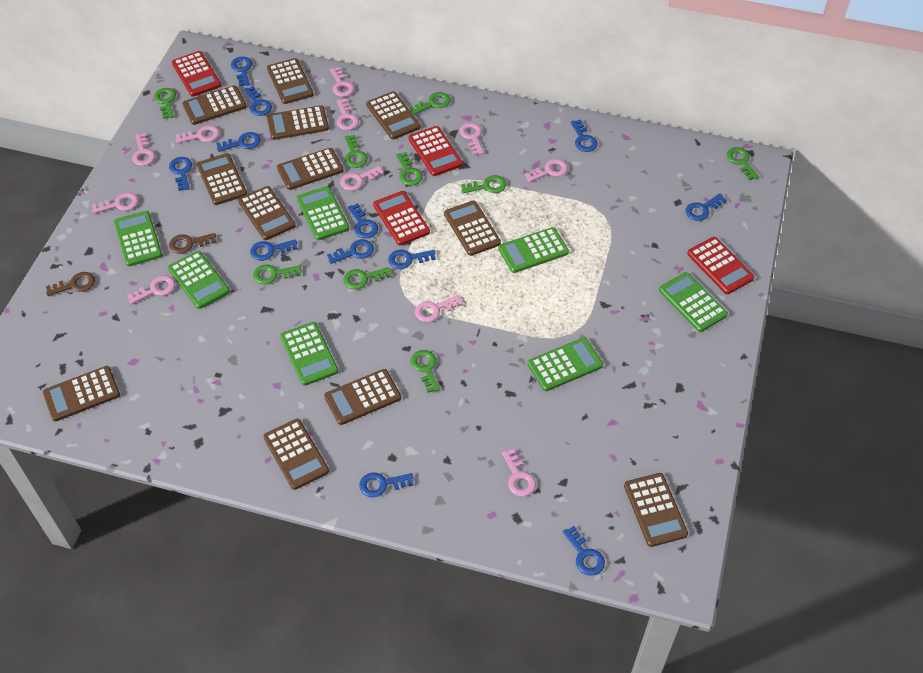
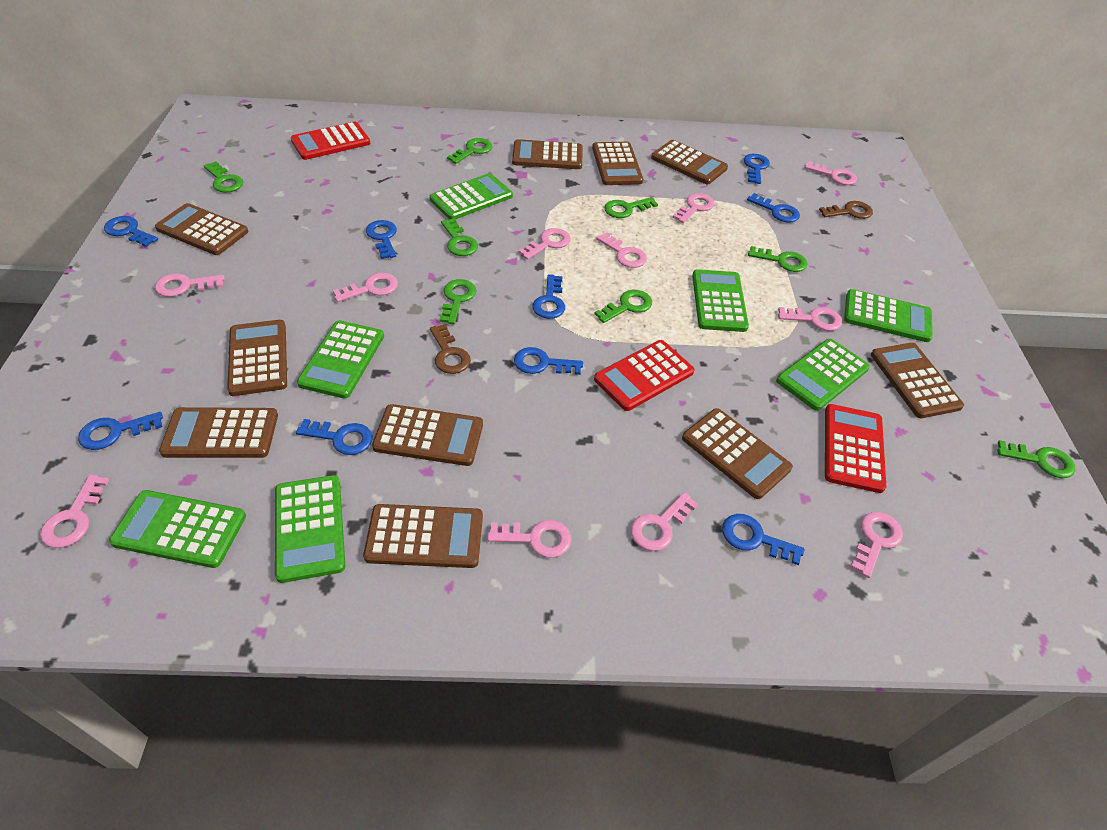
blue key: [169,157,192,191] [216,132,261,152] [231,57,252,86] [244,86,272,116] [250,239,298,261] [327,239,374,264] [348,203,378,238] [359,472,414,497] [388,250,436,269] [563,526,605,576] [571,120,598,152] [685,193,727,221] = 12 -> [78,412,163,450] [104,216,158,247] [296,419,373,455] [366,220,397,259] [514,347,583,375] [532,274,565,319] [722,514,805,565] [744,154,770,184] [747,193,800,222] = 9
brown calculator: [43,366,120,422] [182,85,247,125] [197,153,247,205] [238,186,296,240] [263,419,329,490] [267,58,314,104] [267,105,329,140] [277,148,344,190] [324,369,401,425] [366,91,420,140] [444,201,501,256] [624,473,688,547] = 12 -> [155,203,248,255] [159,407,278,458] [227,320,287,396] [363,504,483,568] [372,404,483,466] [512,139,582,169] [592,142,643,185] [651,140,728,184] [682,408,793,499] [871,343,964,418] = 10
green key: [154,88,176,119] [253,264,301,284] [343,267,392,289] [345,135,368,168] [396,152,423,186] [409,92,451,115] [411,350,440,393] [461,175,507,194] [727,147,759,180] = 9 -> [204,161,243,193] [439,279,477,324] [441,218,478,256] [447,138,492,164] [595,290,652,323] [604,197,658,218] [748,246,808,272] [997,440,1075,478] = 8
red calculator: [172,51,221,97] [373,191,430,246] [409,126,463,176] [687,237,754,294] = 4 -> [291,122,370,160] [594,340,695,411] [825,404,886,493] = 3

